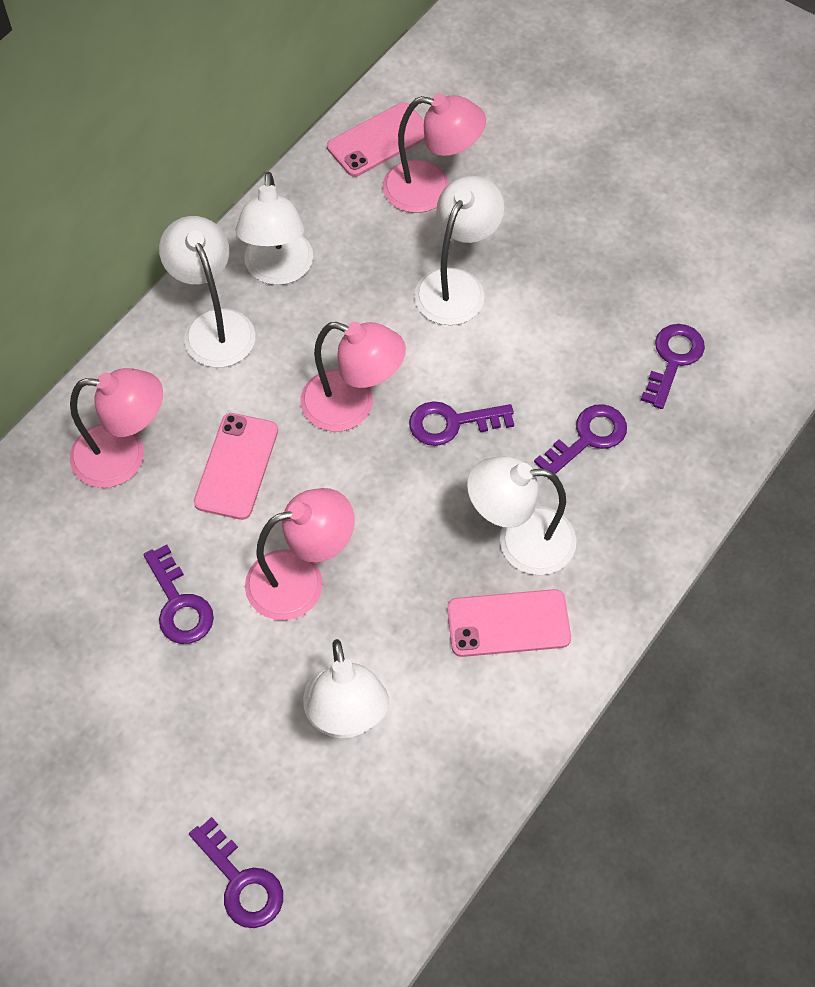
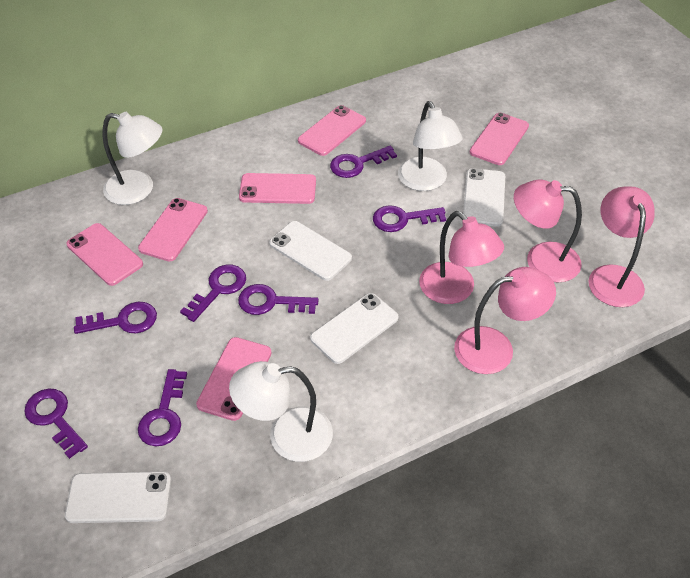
pink phone: [194,413,278,520] [327,102,425,177] [447,589,571,657] = 3 -> [66,223,143,286] [138,198,208,262] [196,337,272,421] [239,173,316,204] [298,105,366,156] [470,113,529,165] = 6
purple key: [143,544,214,644] [189,817,283,928] [409,401,514,446] [534,404,627,474] [641,324,705,409] = 5 -> [24,389,88,459] [74,302,157,334] [138,369,187,446] [180,265,246,322] [238,284,318,315] [330,146,397,178] [373,205,446,232] = 7
white lamp: [159,216,255,368] [236,172,313,285] [303,639,389,738] [414,176,504,325] [467,456,577,575] = 5 -> [103,112,162,205] [229,361,333,462] [398,101,463,191] = 3
white phone: none = 0 -> [65,471,171,523] [269,221,352,281] [310,293,399,364] [463,168,505,227] = 4

